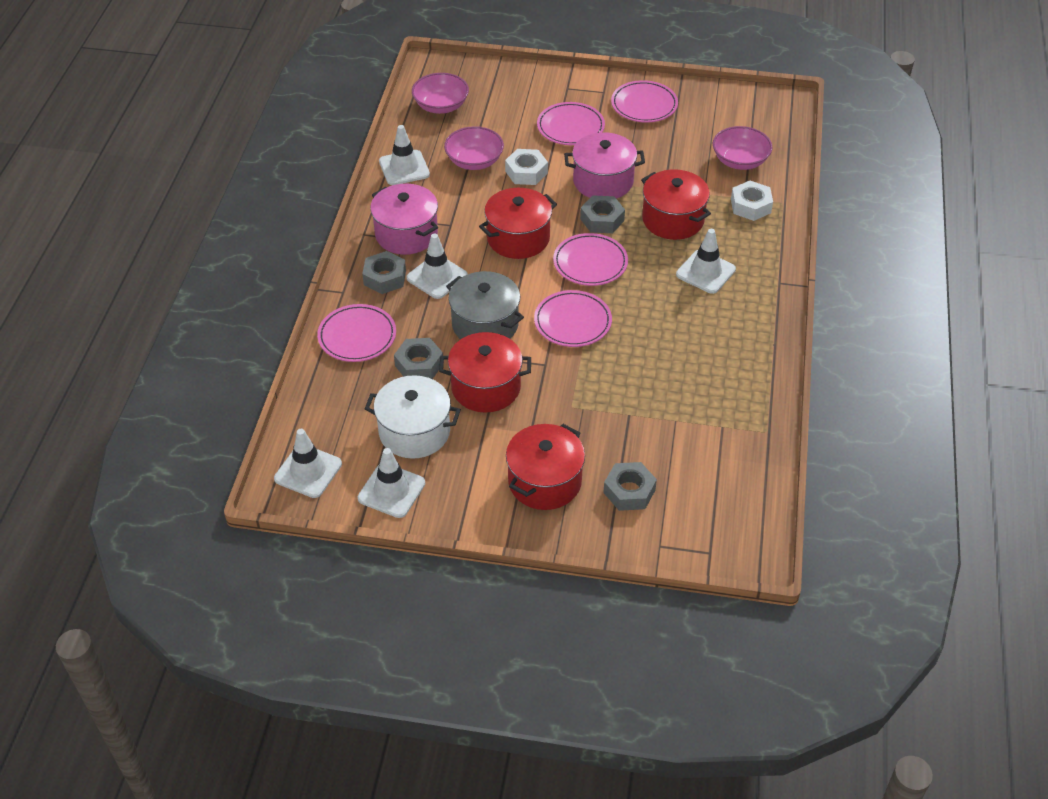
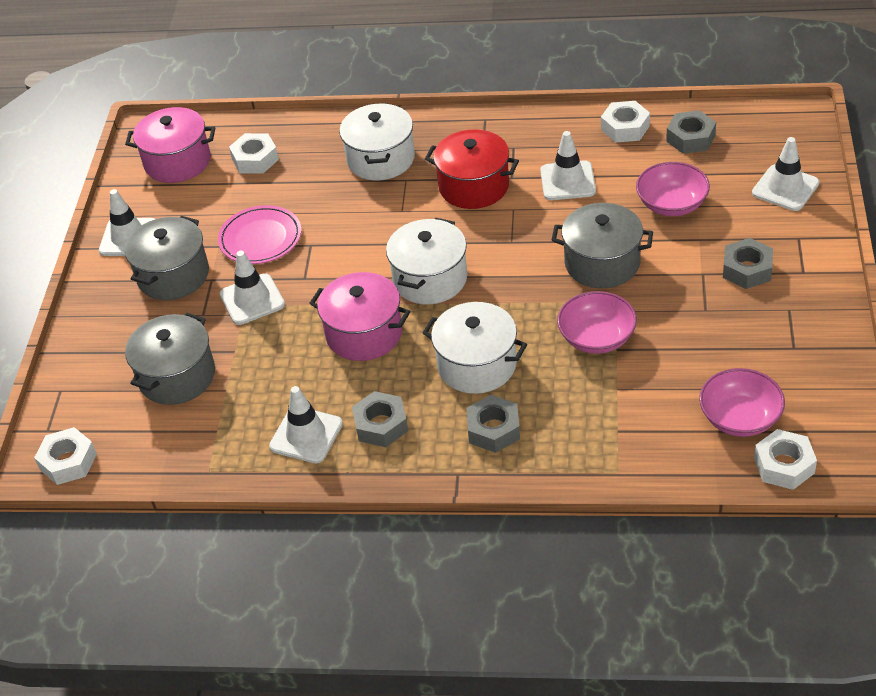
grey pot: [446,271,524,339] = 1 -> [125,216,209,300] [125,313,215,405] [552,203,653,288] = 3
pink plate: [317,304,396,362] [534,290,612,347] [537,102,605,145] [553,233,628,286] [611,80,678,123] = 5 -> [218,205,301,264] = 1
red pot: [439,332,531,412] [479,188,557,259] [506,424,585,510] [641,170,711,240] = 4 -> [425,129,519,209] = 1
white nut: [505,149,548,185] [731,181,773,221] = 2 -> [34,427,97,485] [229,133,279,174] [601,101,650,143] [754,429,817,490] = 4
white pot: [365,375,461,459] = 1 -> [339,103,415,181] [386,218,467,304] [423,302,527,394] = 3

